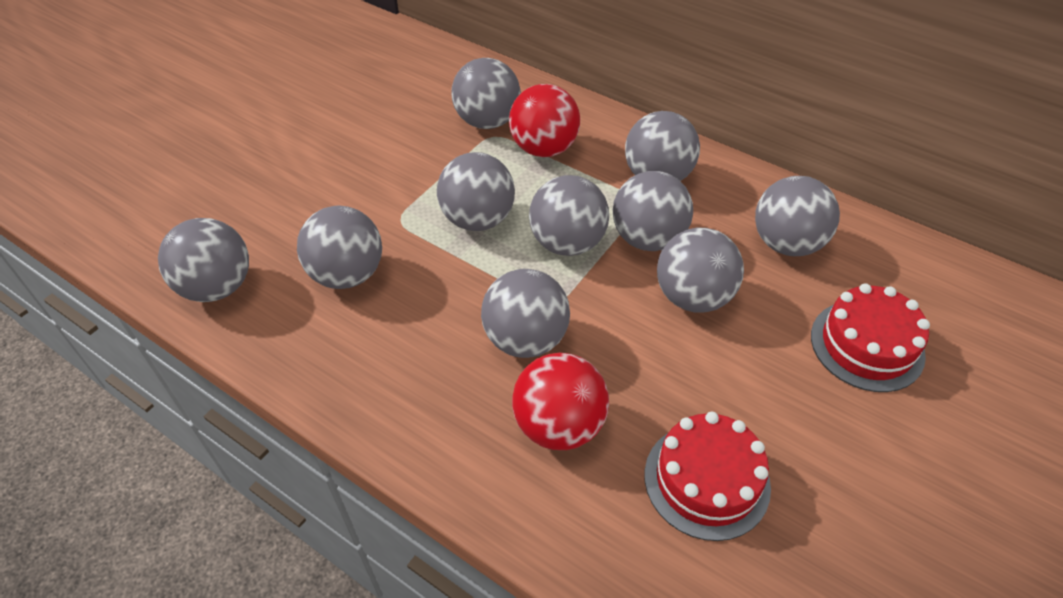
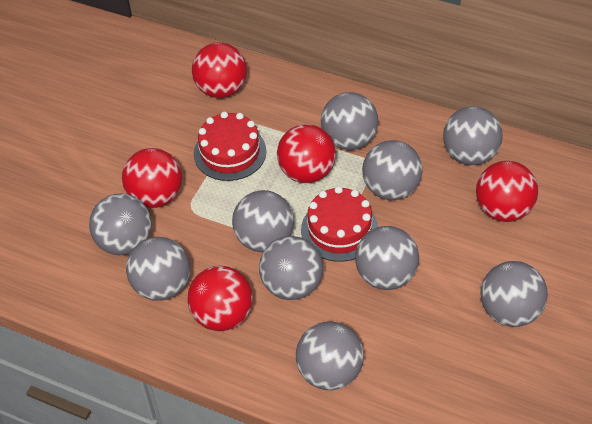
red ball: [509,84,580,157] [512,353,609,450] = 2 -> [122,148,182,208] [187,266,253,331] [192,42,247,98] [277,124,336,183] [476,161,538,222] = 5

